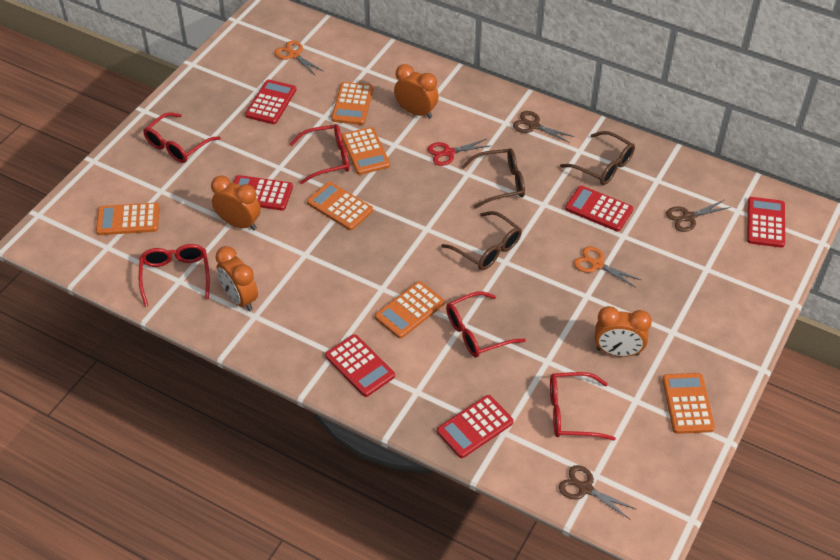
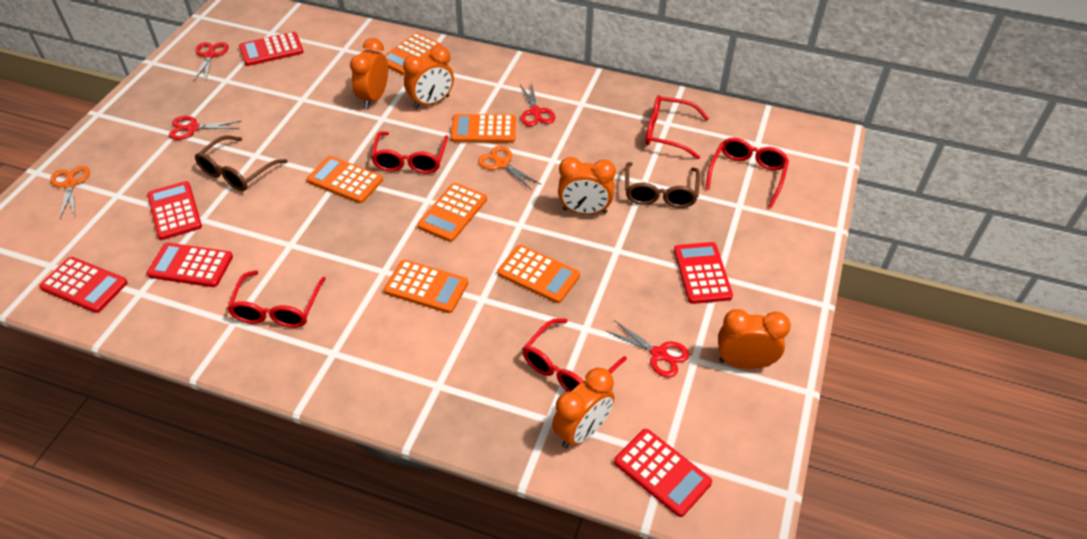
brown glasses: [441,211,522,270] [461,148,525,209] [560,131,635,185] = 3 -> [195,135,288,191] [625,162,700,208] = 2
brown scissors: [513,111,575,143] [559,465,636,519] [666,200,731,232] = 3 -> none = 0
orange clock: [211,175,261,230] [215,246,258,311] [394,64,439,119] [595,306,652,357] = 4 -> [350,38,388,109] [403,46,454,109] [552,368,614,448] [558,157,616,215] [718,309,791,369] = 5
red scissors: [428,139,489,166] = 1 -> [169,116,241,140] [193,42,229,81] [520,83,555,126] [606,320,689,378] = 4

